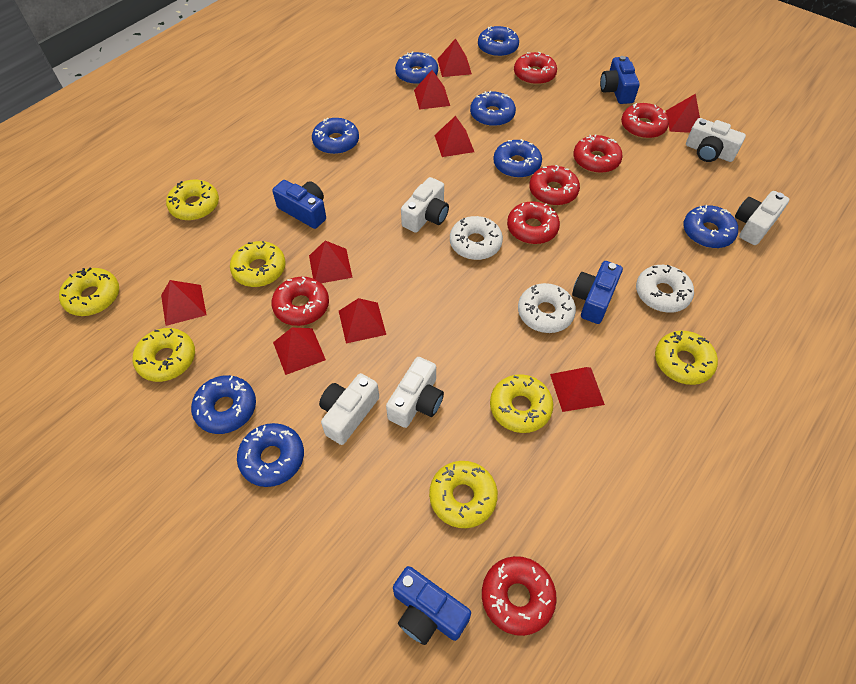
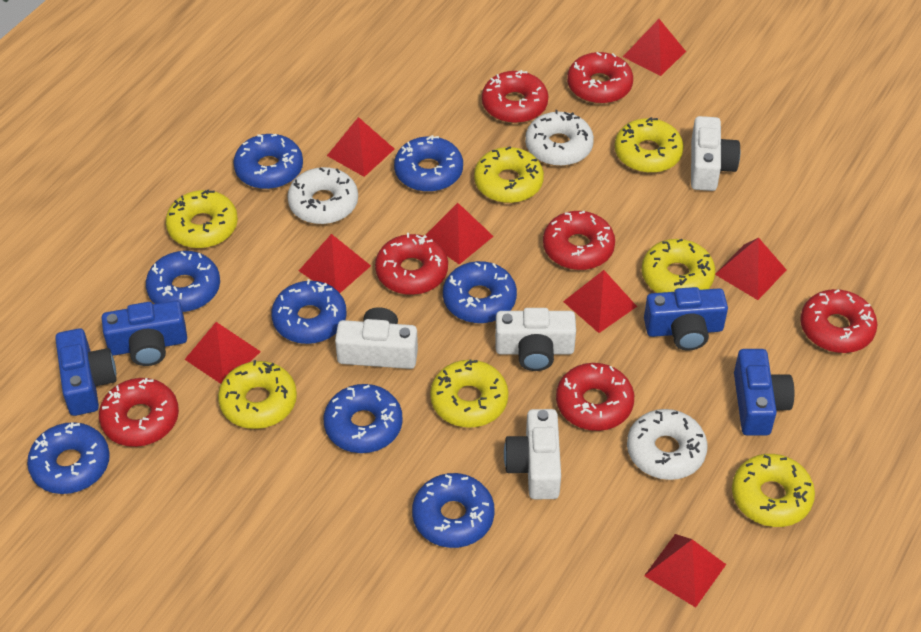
red pyramid: [161,280,207,326] [273,328,326,375] [309,240,353,283] [339,298,386,343] [414,70,450,110] [434,116,474,157] [437,38,472,77] [550,367,605,412] [666,94,700,133] = 9 -> [185,322,261,384] [299,234,371,293] [327,117,394,177] [426,203,494,265] [563,270,637,333] [623,19,686,76] [644,534,726,608] [715,238,787,300] = 8
white camera: [319,373,379,445] [386,357,444,428] [401,177,449,233] [686,118,746,162] [735,191,789,245] = 5 -> [335,307,418,369] [495,308,576,371] [504,409,561,499] [691,116,740,191] = 4

